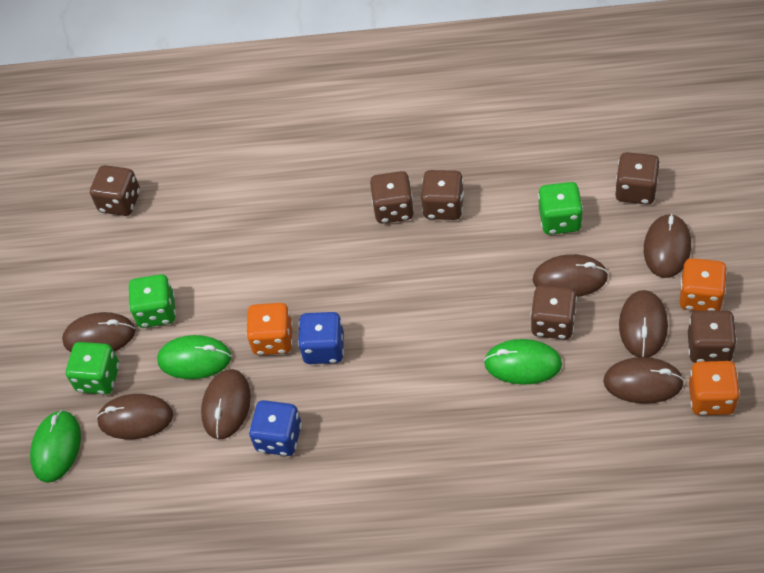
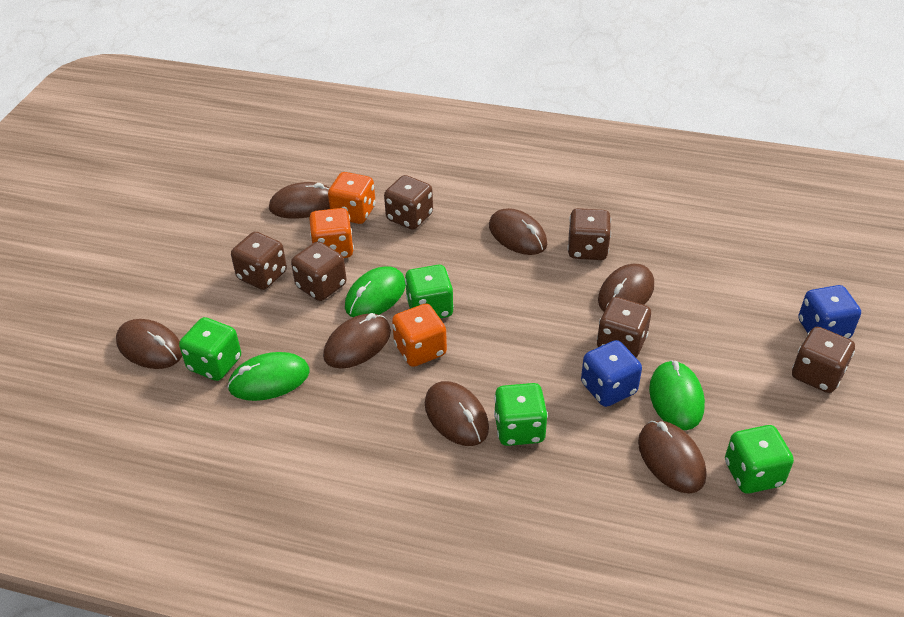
green dice: [66,342,119,395] [129,274,176,328] [538,182,583,235] = 3 -> [179,317,241,381] [405,265,454,319] [494,383,548,446] [725,425,794,494] = 4

